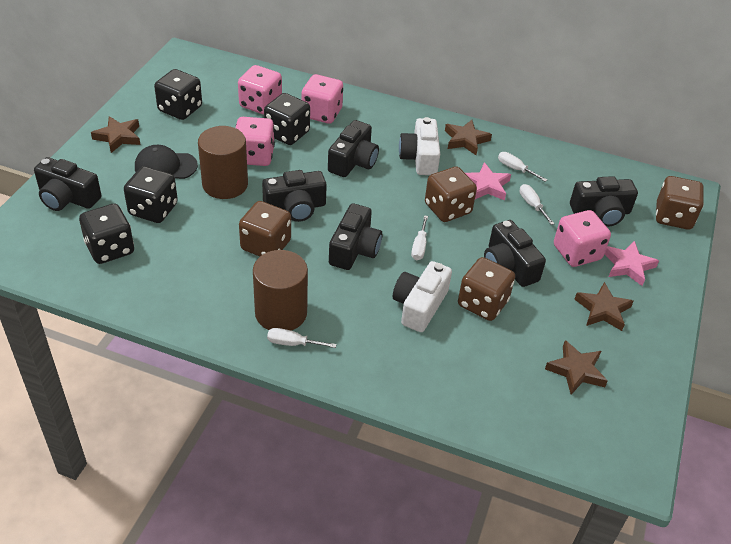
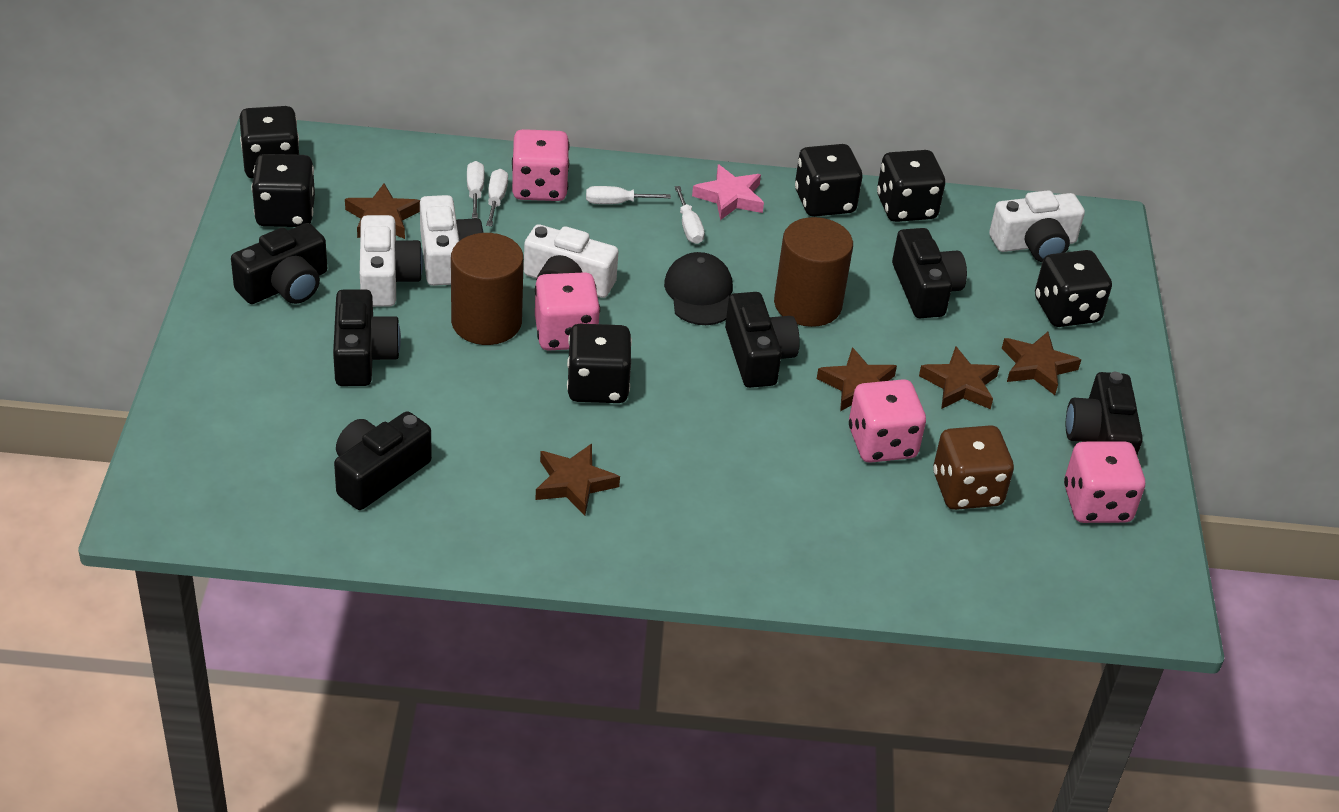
black dice: [79,204,134,264] [124,166,178,223] [154,69,202,120] [264,93,310,145] = 4 -> [239,106,299,178] [252,154,315,227] [567,324,632,403] [795,144,862,217] [877,150,945,222] [1035,250,1112,327] = 6
brown dice: [239,201,291,256] [425,167,477,222] [458,257,515,321] [656,176,704,230] = 4 -> [933,425,1014,510] = 1
brown star: [91,116,140,153] [445,120,492,155] [545,340,608,395] [574,282,634,331] = 4 -> [345,184,420,239] [535,444,620,516] [817,347,897,411] [919,347,1000,409] [1002,332,1081,395] = 5
pink star: [465,162,511,200] [604,241,659,286] = 2 -> [692,164,764,220] = 1
white camera: [393,261,452,332] [399,117,440,175] = 2 -> [360,215,423,307] [420,195,484,286] [524,224,618,298] [989,190,1085,262] = 4

